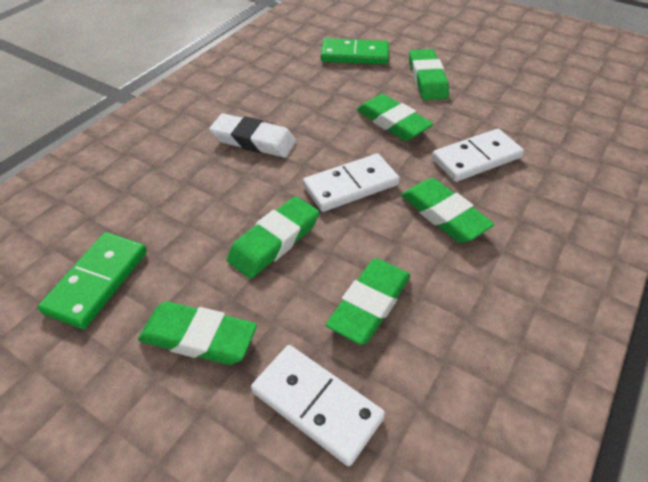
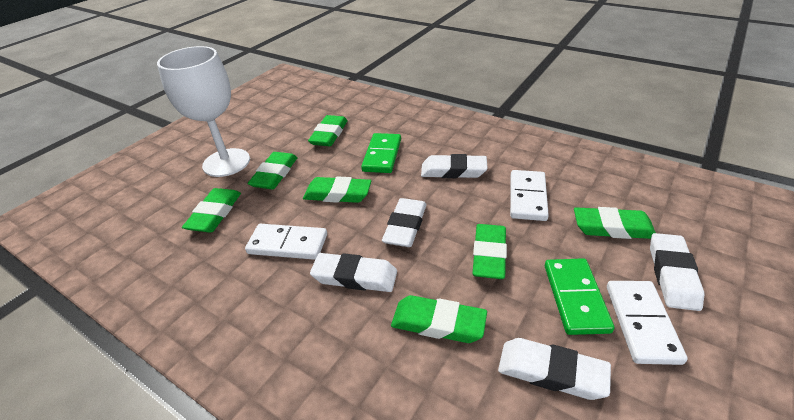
green eraser: [138,301,257,365] [227,196,319,279] [326,258,411,345] [357,94,433,141] [401,178,494,243] [409,49,449,100] = 6 -> [182,188,241,232] [247,152,298,189] [303,177,371,203] [308,115,348,146] [391,295,487,343] [472,224,507,279] [574,207,656,239] = 7
white eraser: [209,113,296,158] = 1 -> [310,253,397,292] [382,198,427,247] [421,154,488,178] [498,338,611,400] [650,233,704,311] = 5
white goblet: none = 0 -> [157,46,250,177] = 1

